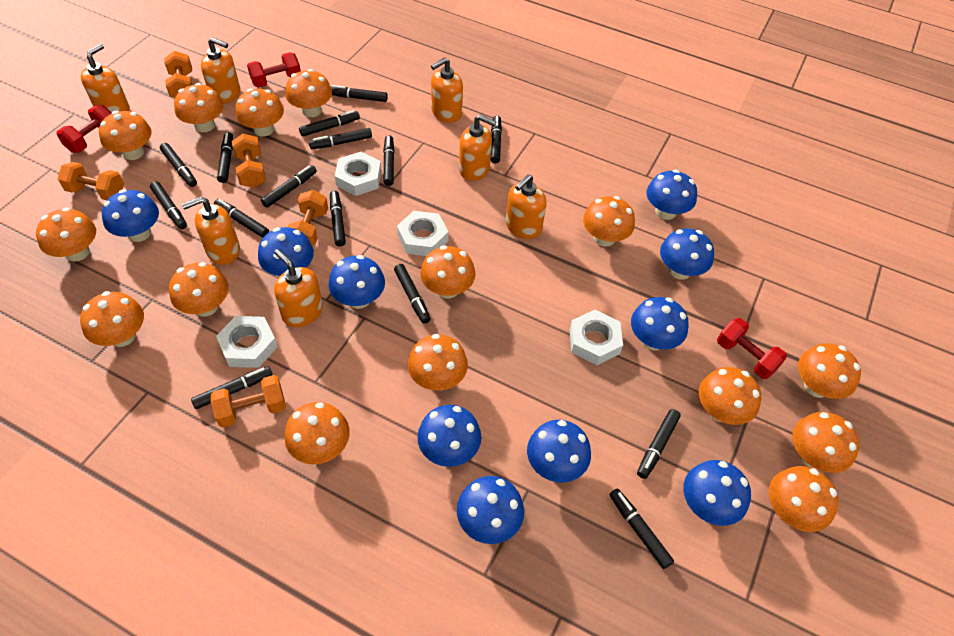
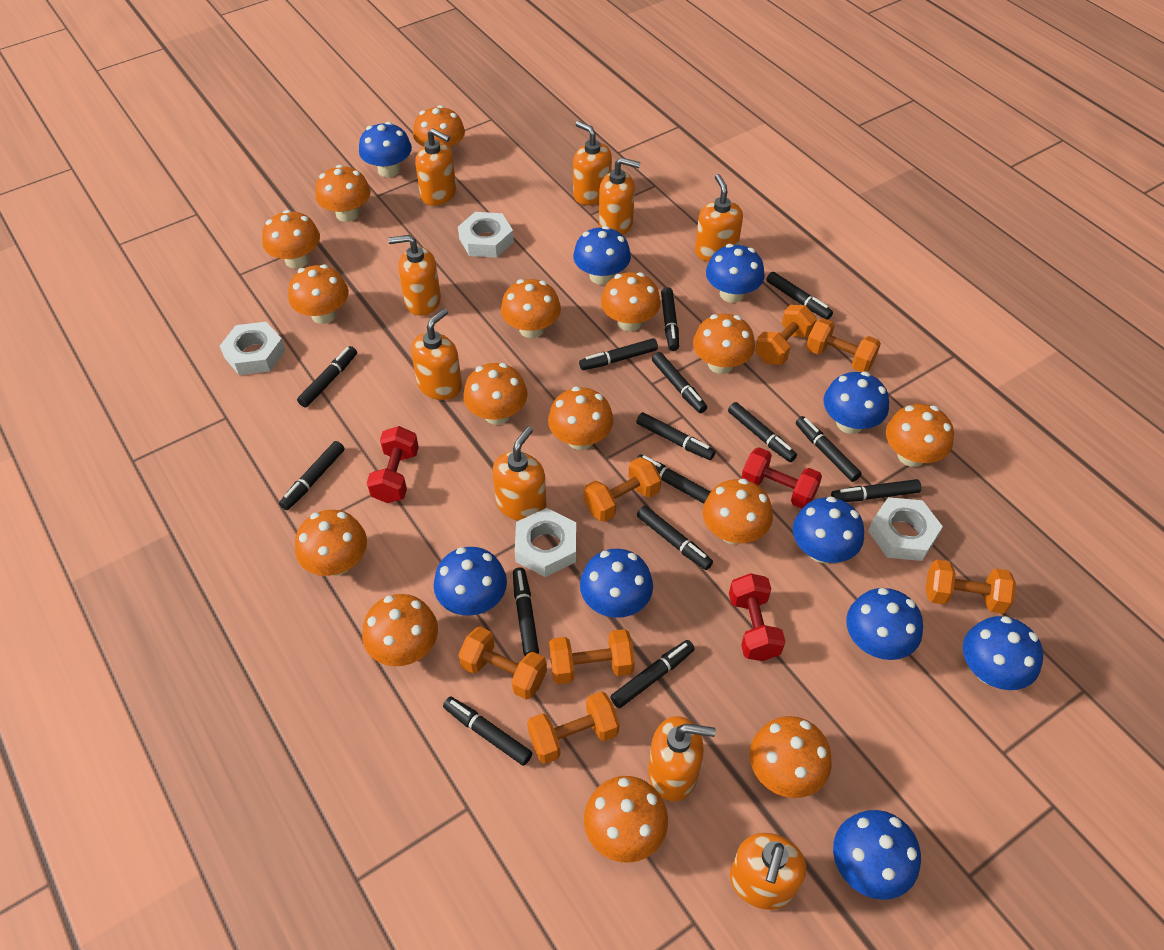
orange dumbbell: [58,162,124,200] [164,51,192,98] [211,375,286,427] [232,134,266,188] [287,190,328,246] = 5 -> [458,627,547,700] [527,691,620,764] [549,629,635,684] [584,457,661,522] [755,305,817,365] [806,318,881,372] [926,560,1016,614] = 7
orange soap dispenser: [81,44,129,113] [182,196,240,265] [201,37,240,104] [274,249,323,327] [431,57,463,123] [459,114,496,181] [506,174,547,239] = 7 -> [388,235,441,316] [411,308,462,400] [415,128,456,206] [492,426,546,521] [573,121,612,205] [599,157,641,235] [648,716,716,801] [695,174,743,262] [730,833,806,910] = 9

